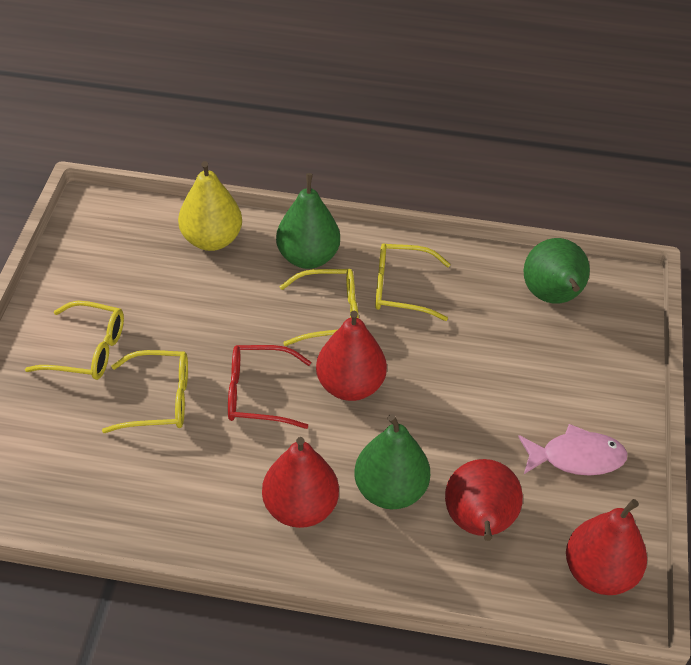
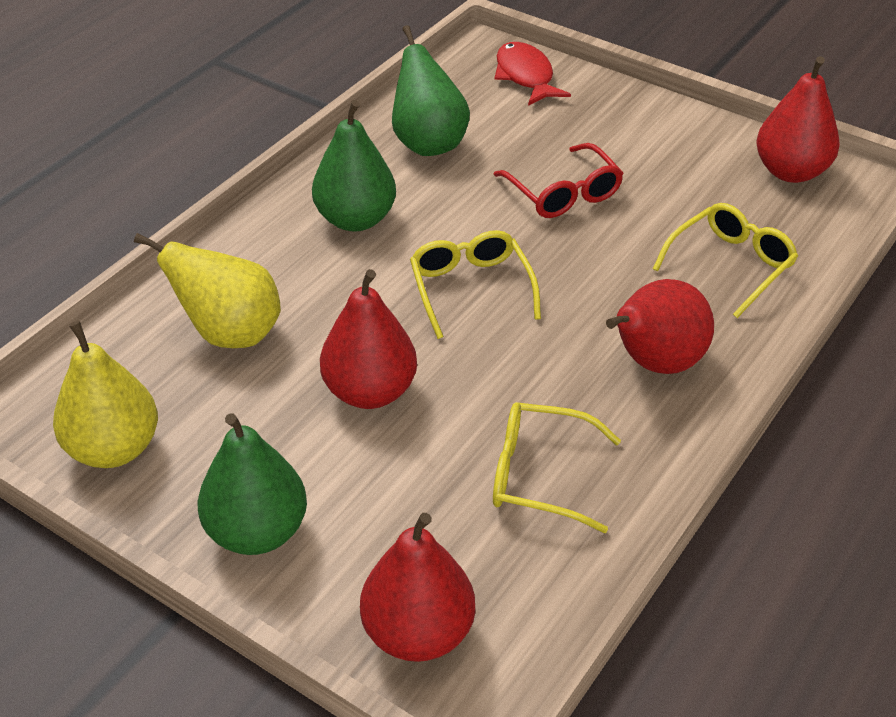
pink fish: [518,424,628,476] = 1 -> none = 0
red fish: none = 0 -> [495,42,571,106] = 1
yellow glasses: [25,301,124,380] [102,350,188,433] [279,269,359,346] [375,243,450,321] = 4 -> [410,230,541,339] [493,402,621,533] [653,203,798,318] = 3
yellow pear: [178,161,242,251] = 1 -> [53,321,158,468] [134,233,281,348] = 2

